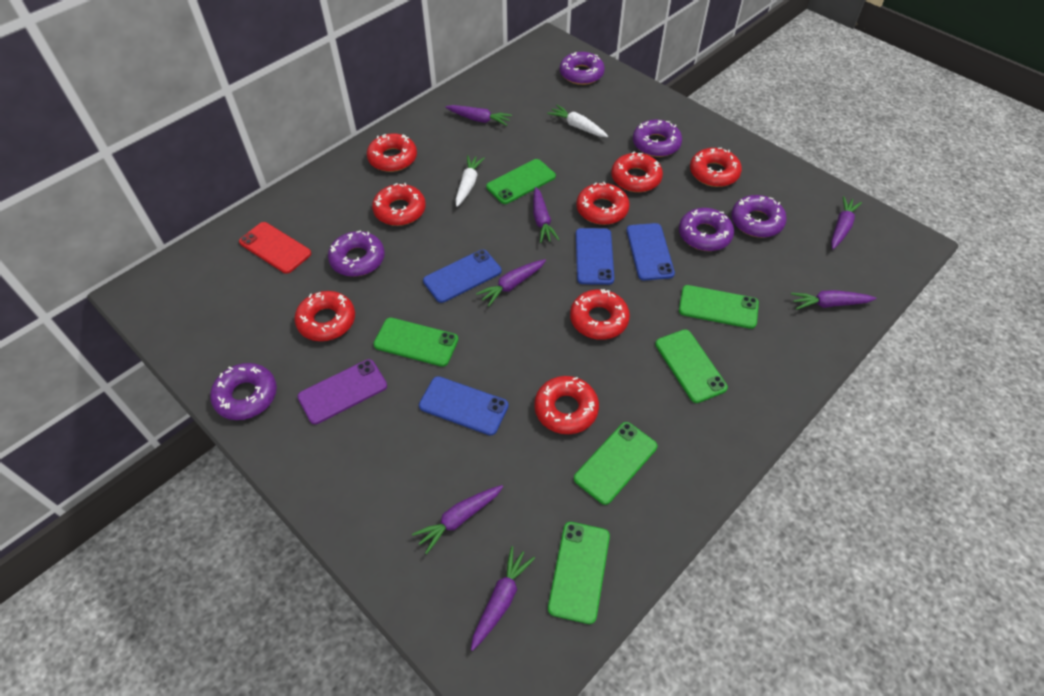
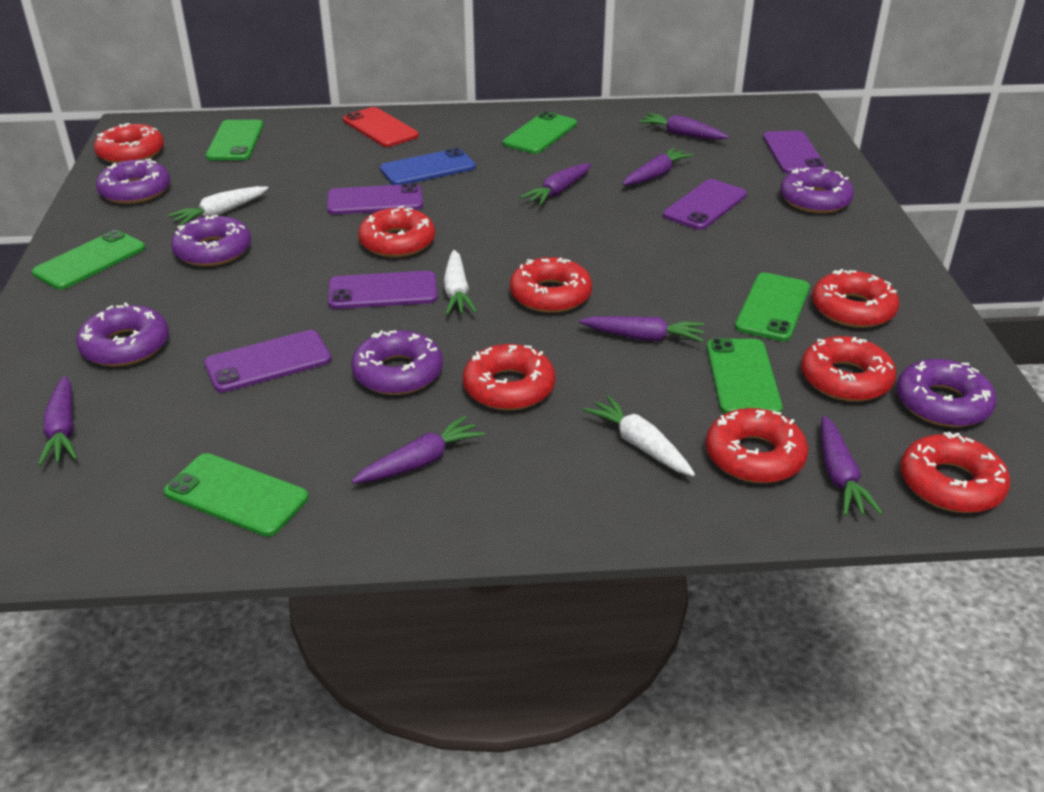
blue phone: [419,376,509,436] [423,250,501,303] [576,228,614,285] [627,223,675,280] = 4 -> [380,148,476,185] = 1
purple phone: [297,359,387,424] = 1 -> [204,330,331,392] [327,183,423,215] [328,271,438,309] [663,179,747,230] [763,131,827,174] = 5
white carrot: [455,155,485,207] [547,105,608,137] = 2 -> [168,186,268,226] [444,250,477,315] [583,395,695,476] = 3

